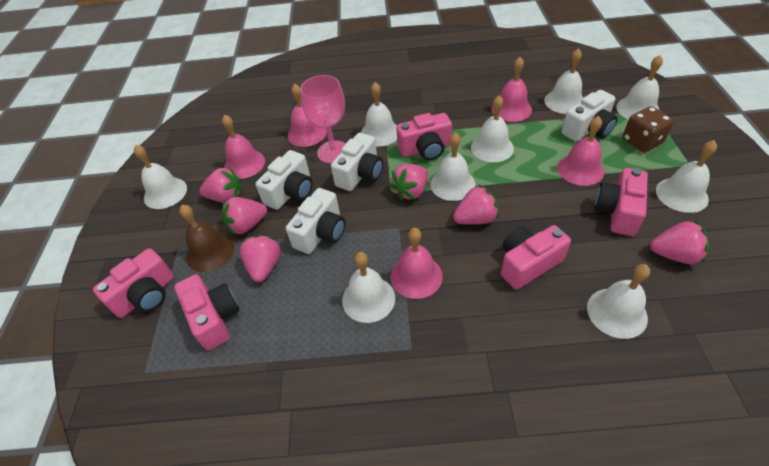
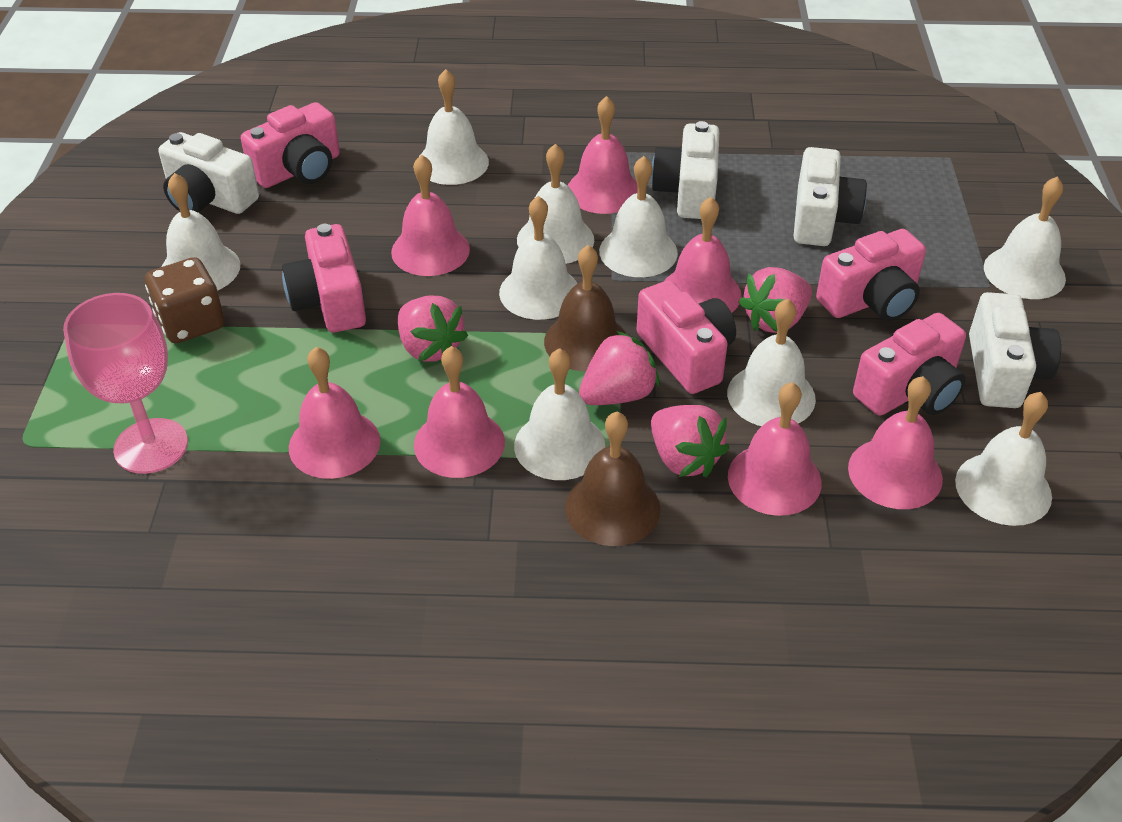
brown bell: [179,205,234,272] = 1 -> [544,245,626,371] [565,412,661,546] = 2
pink bell: [222,115,265,179] [288,84,327,147] [391,228,443,299] [492,57,532,122] [557,116,604,186] = 5 -> [289,347,380,479] [391,154,470,276] [414,346,505,478] [568,96,638,214] [664,197,741,313] [728,382,822,516] [848,376,943,509] = 7
pink strawberry: [200,167,242,203] [222,197,267,235] [239,235,281,282] [390,164,428,200] [453,185,499,225] [650,220,709,264] = 6 -> [398,295,468,362] [579,331,660,405] [651,405,729,477] [739,267,812,333] = 4

